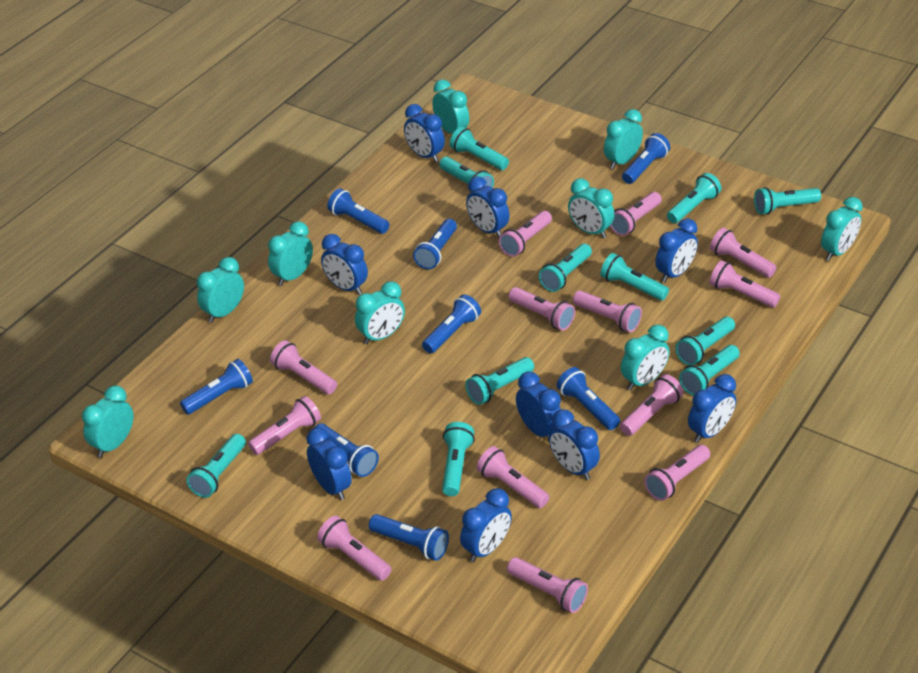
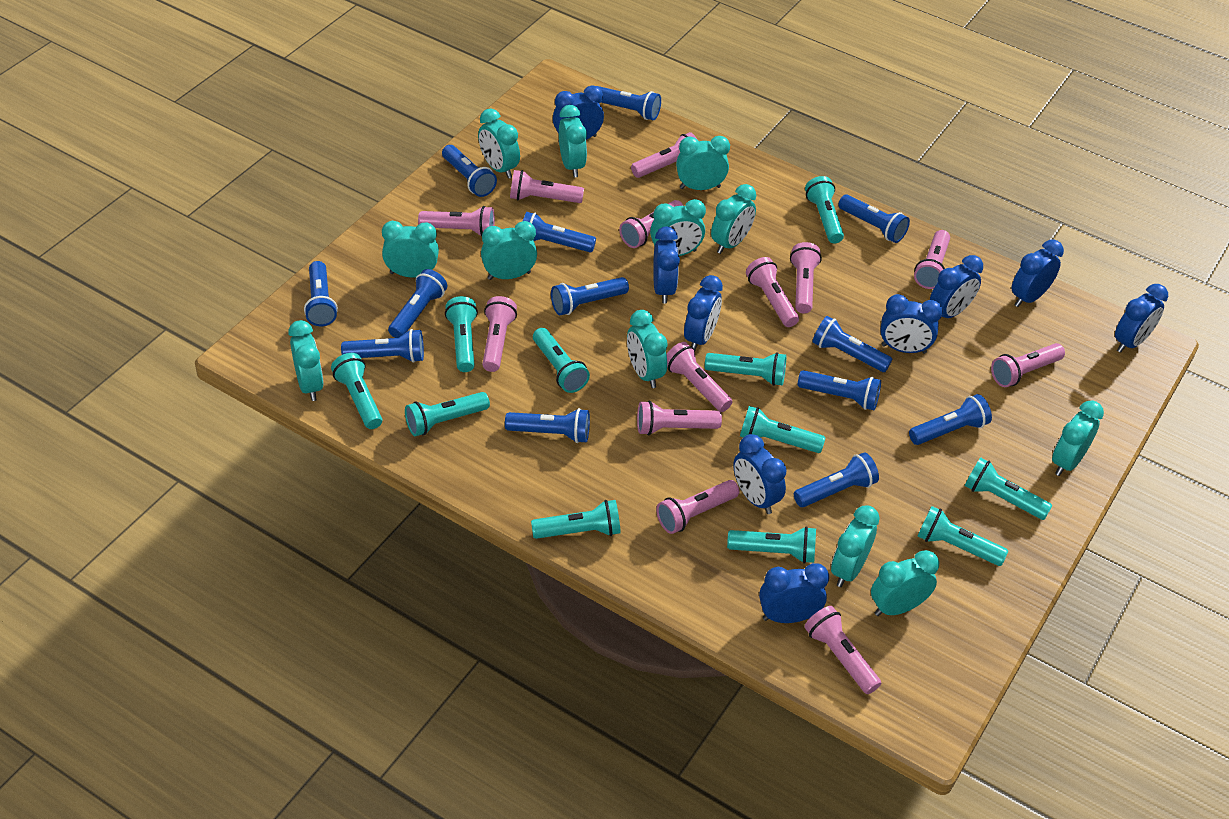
blue flashlight: [180,359,253,414] [314,423,379,477] [327,188,389,234] [369,514,449,561] [413,219,457,269] [422,294,481,353] [557,367,620,430] [622,133,670,184] = 8 -> [304,261,338,326] [341,329,424,363] [388,269,447,338] [442,145,497,197] [505,408,590,443] [523,212,596,252] [551,277,629,315] [597,86,661,120] [794,452,879,507] [798,370,881,410] [812,316,892,372] [838,194,910,243] [909,394,992,445] = 13
turquoise clock: [82,385,134,458] [197,257,244,323] [268,221,313,286] [355,281,405,344] [432,79,469,134] [568,178,614,238] [604,109,643,169] [621,325,670,390] [821,197,863,261] = 9 -> [288,320,324,401] [382,221,439,277] [478,108,520,179] [481,221,537,280] [559,105,587,177] [627,310,668,388] [650,199,706,256] [676,136,730,190] [711,184,756,254] [831,505,880,587] [871,550,939,616] [1052,400,1104,476] = 12

